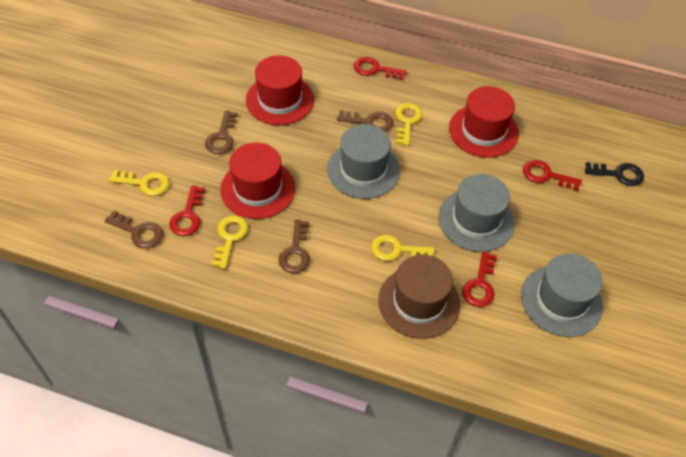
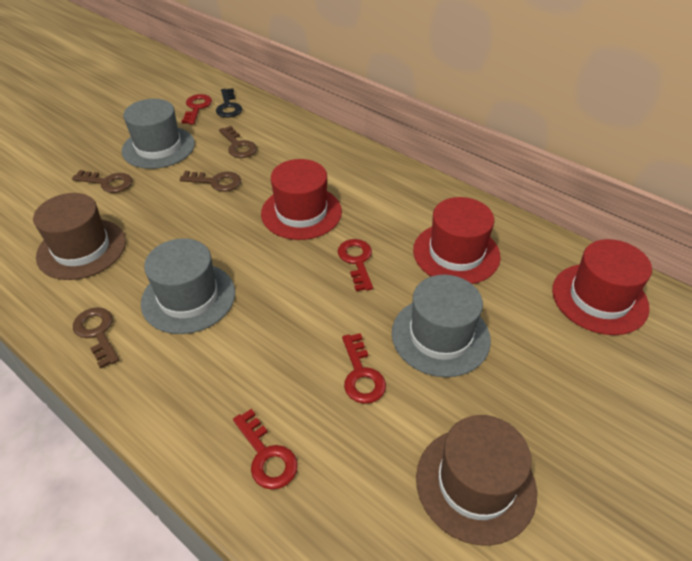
brown hat: [378,254,460,339] = 1 -> [33,193,126,280] [416,415,537,546] = 2
yellow key: [109,170,169,196] [211,216,248,269] [371,235,435,261] [395,103,422,146] = 4 -> none = 0

